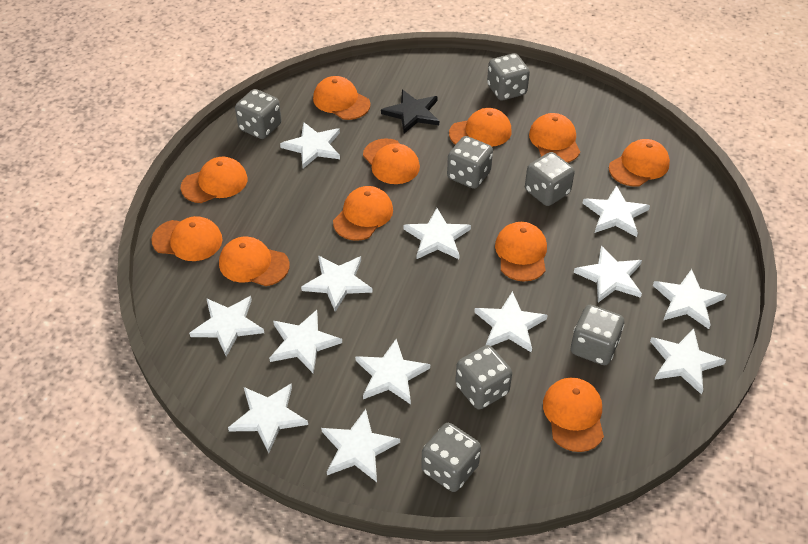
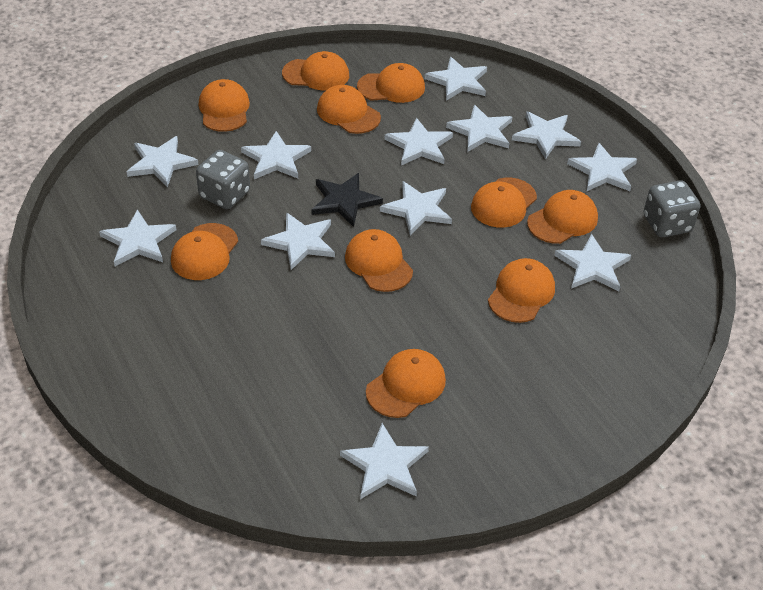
grey dice: [235,89,282,139] [421,423,481,492] [447,136,493,189] [455,345,512,410] [487,53,530,101] [525,152,575,206] [571,305,624,365] = 7 -> [196,150,250,209] [644,181,700,237] = 2
orange cap: [151,216,223,261] [181,157,248,203] [219,236,290,286] [313,76,370,120] [333,186,393,241] [363,138,420,184] [449,108,512,147] [495,222,547,281] [529,113,580,163] [543,378,604,452] [609,139,670,187] = 11 -> [171,223,238,280] [198,79,250,132] [282,51,349,91] [317,85,381,134] [345,229,413,292] [357,63,425,103] [366,349,446,418] [471,178,537,228] [488,258,555,323] [527,190,598,244] = 10
white star: [189,296,264,357] [228,383,308,453] [269,310,342,374] [280,122,340,168] [301,255,373,312] [321,409,400,482] [355,339,430,404] [404,208,471,259] [474,291,548,353] [574,245,642,302] [583,185,650,237] [650,329,726,395] [653,269,726,329] = 13 -> [99,210,176,266] [127,136,199,187] [241,131,311,179] [261,212,335,270] [340,423,429,499] [380,181,452,236] [385,118,453,166] [425,57,487,101] [446,105,512,152] [512,111,581,160] [554,234,631,291] [567,143,637,191] = 12

